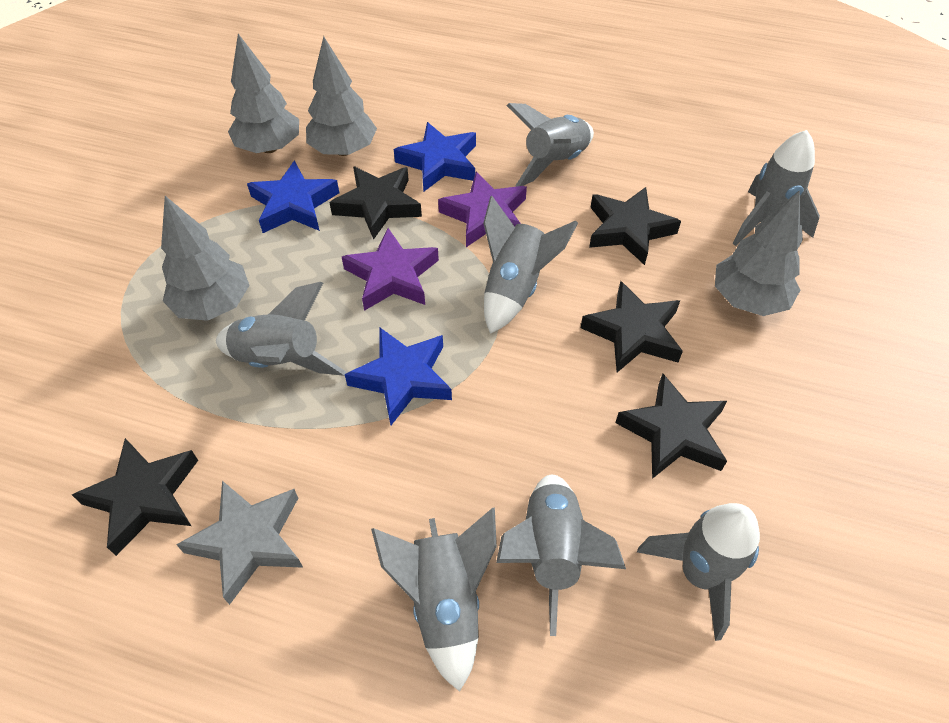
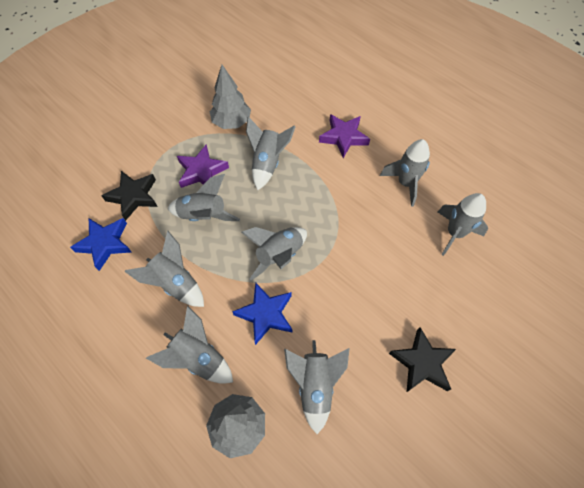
black star: [72,438,198,556] [329,166,422,240] [581,281,683,372] [589,187,681,265] [616,374,727,479] = 5 -> [101,171,157,221] [389,327,456,392] = 2
blue star: [247,160,339,233] [345,327,452,425] [394,122,476,191] = 3 -> [70,218,132,271] [232,282,292,345] = 2
grey rocket: [216,282,346,376] [371,508,497,692] [483,196,578,334] [496,475,626,636] [507,103,594,187] [637,503,760,641] [733,130,820,246] = 7 -> [124,231,204,307] [146,306,233,384] [168,174,240,221] [241,227,307,281] [246,117,296,190] [284,340,349,434] [380,139,430,207] [438,193,488,256] = 8
grey star: [176,481,303,605] = 1 -> none = 0
grey tree: [161,196,250,321] [228,34,299,153] [306,36,377,156] [715,190,803,316] = 4 -> [206,394,265,458] [210,65,251,129] = 2

